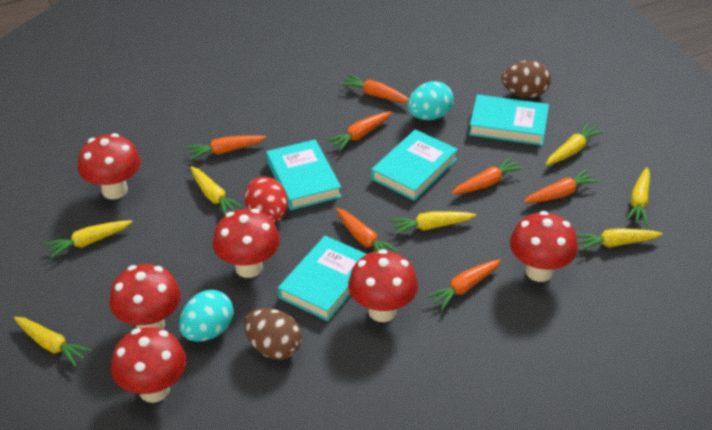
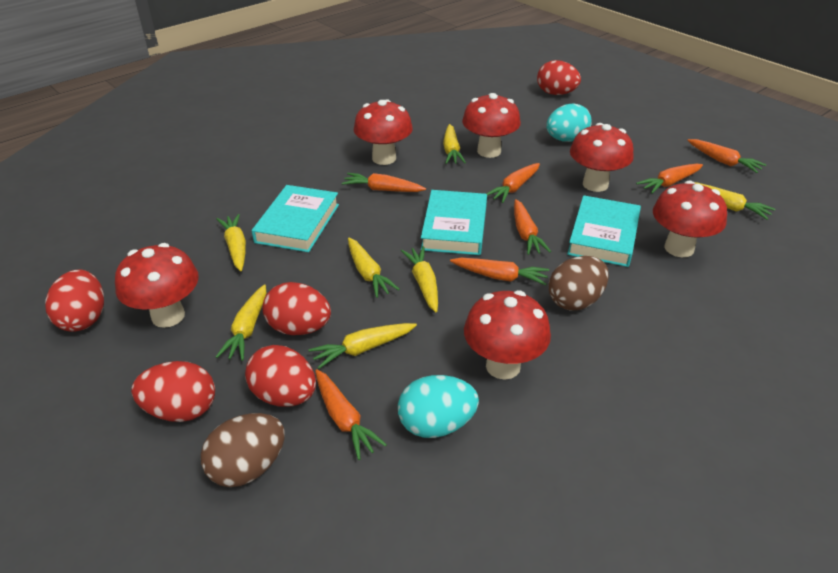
red egg: [244,177,288,223] = 1 -> [45,270,104,332] [131,361,215,422] [245,345,316,407] [263,282,331,335] [537,60,581,95] = 5
turquoise book: [266,139,341,210] [278,236,367,321] [371,129,458,201] [469,94,549,145] = 4 -> [252,185,339,252] [421,190,487,255] [567,195,641,267] = 3

